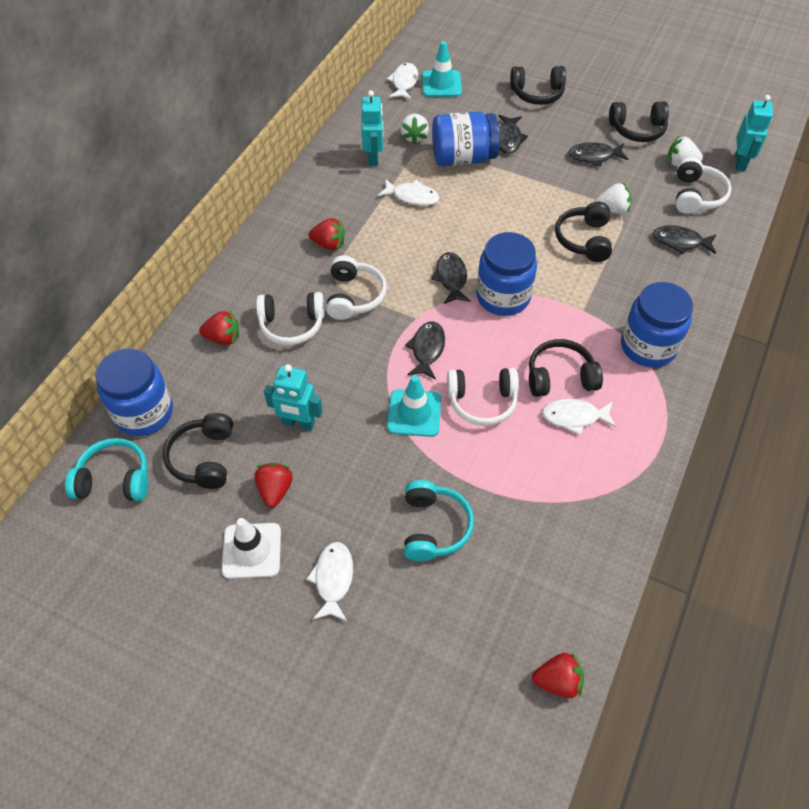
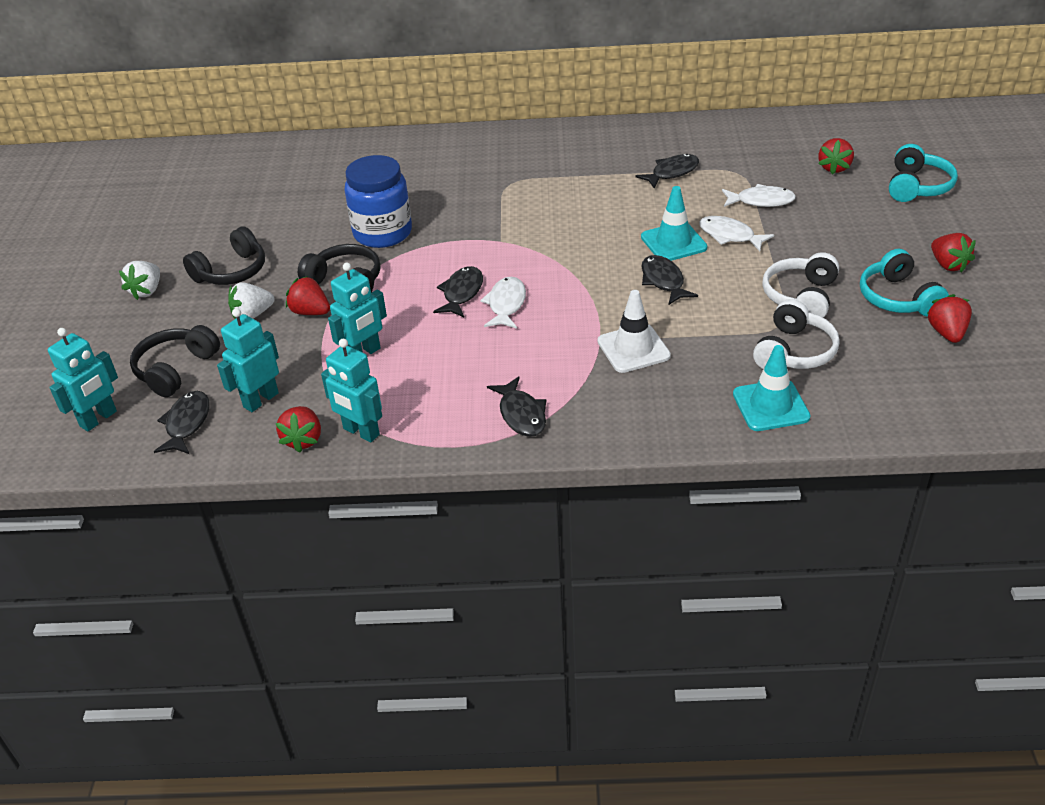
black headphones: [163,413,233,489] [510,66,566,105] [529,339,603,397] [555,202,612,262] [609,101,669,142] = 5 -> [130,325,220,397] [183,227,265,285] [298,244,380,292] = 3
blue jar: [95,348,173,436] [432,111,500,166] [476,232,537,316] [621,282,693,368] = 4 -> [344,155,412,248] = 1
red strawberry: [199,311,239,345] [254,463,293,508] [308,218,345,250] [532,652,584,698] = 4 -> [276,406,321,453] [286,276,330,315] [819,138,854,175] [927,294,972,343] [931,233,976,272] = 5
turquoise robot: [264,364,323,431] [361,90,383,166] [735,95,773,171] = 3 -> [48,328,118,431] [217,308,279,412] [321,339,382,443] [328,263,387,354] = 4
white fish: [306,542,353,621] [378,179,439,206] [387,63,418,100] [542,399,616,435] = 4 -> [480,277,526,329] [699,216,774,251] [722,184,796,207] = 3
white headphones: [256,292,324,345] [326,255,387,320] [447,368,519,426] [676,157,732,214] = 4 -> [753,299,840,369] [762,252,839,317] = 2
white strawberry: [400,114,429,145] [595,183,631,214] [667,136,703,166] = 3 -> [119,261,160,300] [228,282,274,319] = 2

